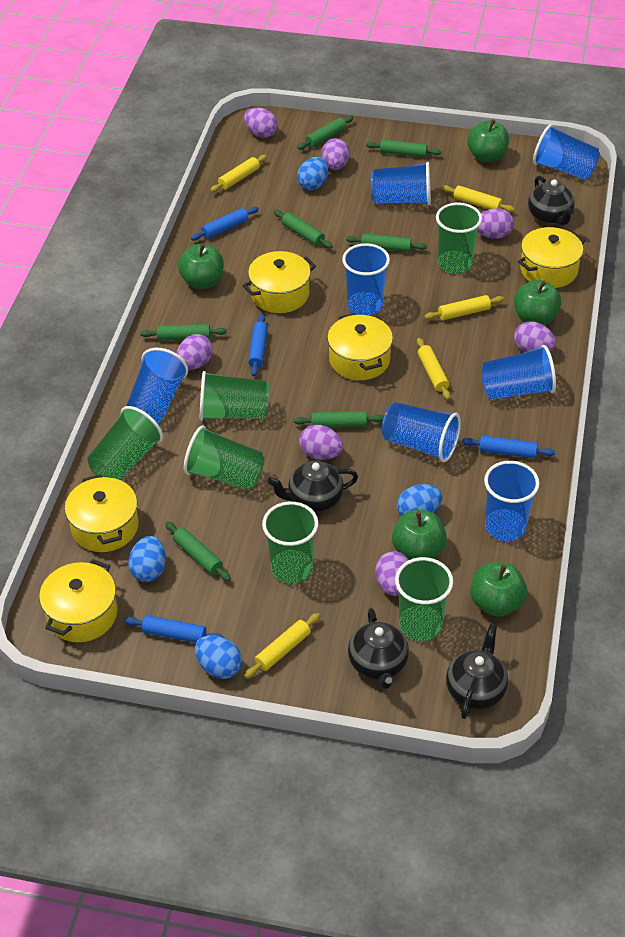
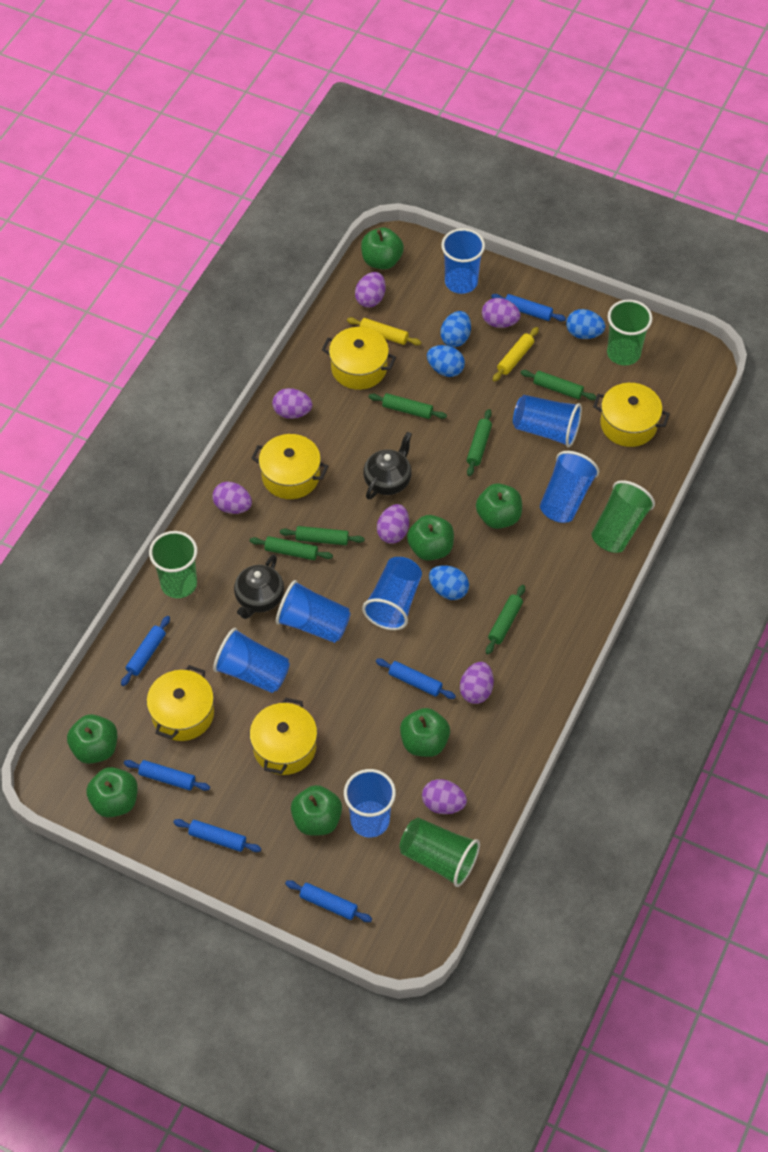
black teapot: [267,461,358,512] [348,608,409,689] [446,624,508,719] [528,176,575,225] = 4 -> [234,554,284,619] [363,432,412,500] = 2
blue rolling pin: [124,615,224,643] [191,207,259,241] [248,314,268,376] [462,435,555,459] = 4 -> [121,616,170,686] [124,760,210,791] [173,819,261,852] [285,880,372,922] [376,659,456,699] [491,294,566,321] = 6
green apple: [178,243,224,289] [392,510,447,560] [467,119,509,162] [471,562,527,617] [514,280,562,325] = 5 -> [67,714,117,764] [86,767,138,817] [291,785,342,836] [361,227,404,270] [400,708,450,757] [407,515,454,561] [476,483,522,529] = 7
green cup: [88,406,163,480] [184,426,264,490] [200,371,269,421] [262,501,319,583] [395,557,453,641] [436,203,482,274] = 6 -> [149,531,197,598] [399,818,480,887] [591,480,655,553] [607,299,652,366] = 4
green rolling pin: [140,324,227,341] [165,522,231,581] [274,210,333,249] [293,411,384,428] [297,116,354,150] [346,234,427,252] [366,140,442,157] = 7 -> [250,536,333,560] [280,526,365,545] [369,393,447,419] [467,409,492,476] [486,585,525,655] [521,370,597,400] = 6
yellow rolling pin: [210,155,267,192] [244,613,320,679] [417,338,451,400] [424,295,504,320] [442,185,515,212] = 5 -> [347,317,421,345] [493,327,539,382] = 2

